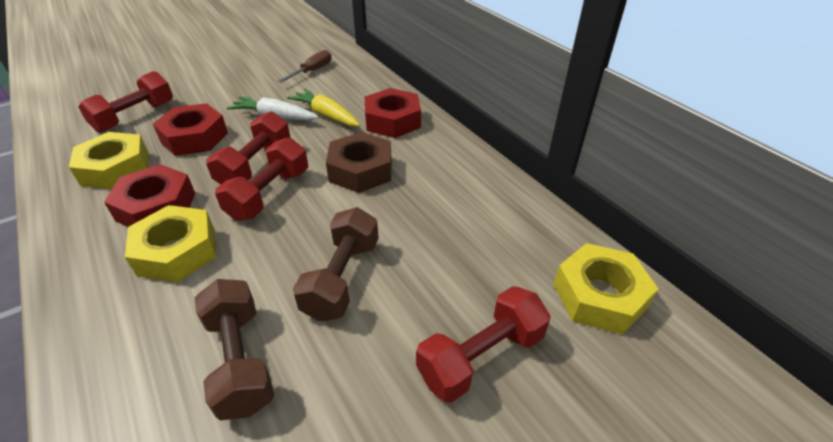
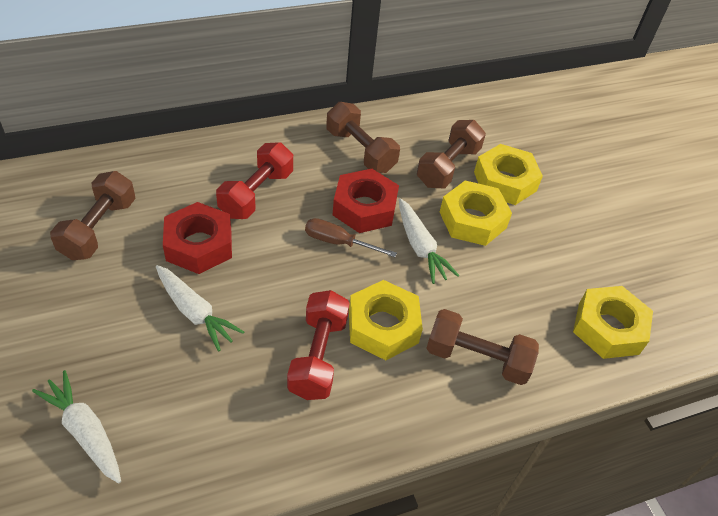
brown dumbbell: [195,279,274,421] [293,207,379,321] = 2 -> [50,171,135,260] [326,102,400,173] [417,120,486,188] [426,309,539,385] = 4
brown nut: [326,132,392,193] = 1 -> none = 0
red dumbbell: [78,71,173,133] [206,111,290,185] [215,137,308,221] [416,286,551,403] = 4 -> [216,142,293,219] [287,290,350,400] = 2
red nut: [104,164,195,227] [153,103,228,156] [365,88,421,138] = 3 -> [163,202,232,274] [333,169,399,233] = 2
white carrot: [227,96,318,121] = 1 -> [32,370,121,483] [156,265,244,352] [399,198,459,284] = 3
yellow carrot: [287,88,360,126] = 1 -> none = 0
yellow nut: [69,132,149,189] [125,205,216,283] [553,243,659,335] = 3 -> [349,280,423,360] [440,180,512,246] [474,144,543,205] [573,286,653,359] = 4

